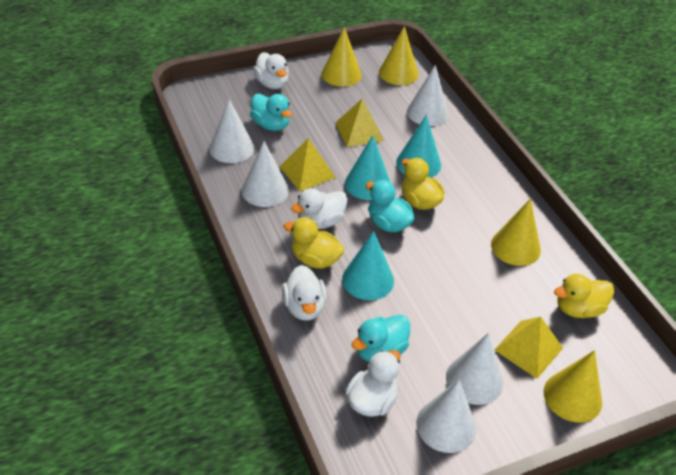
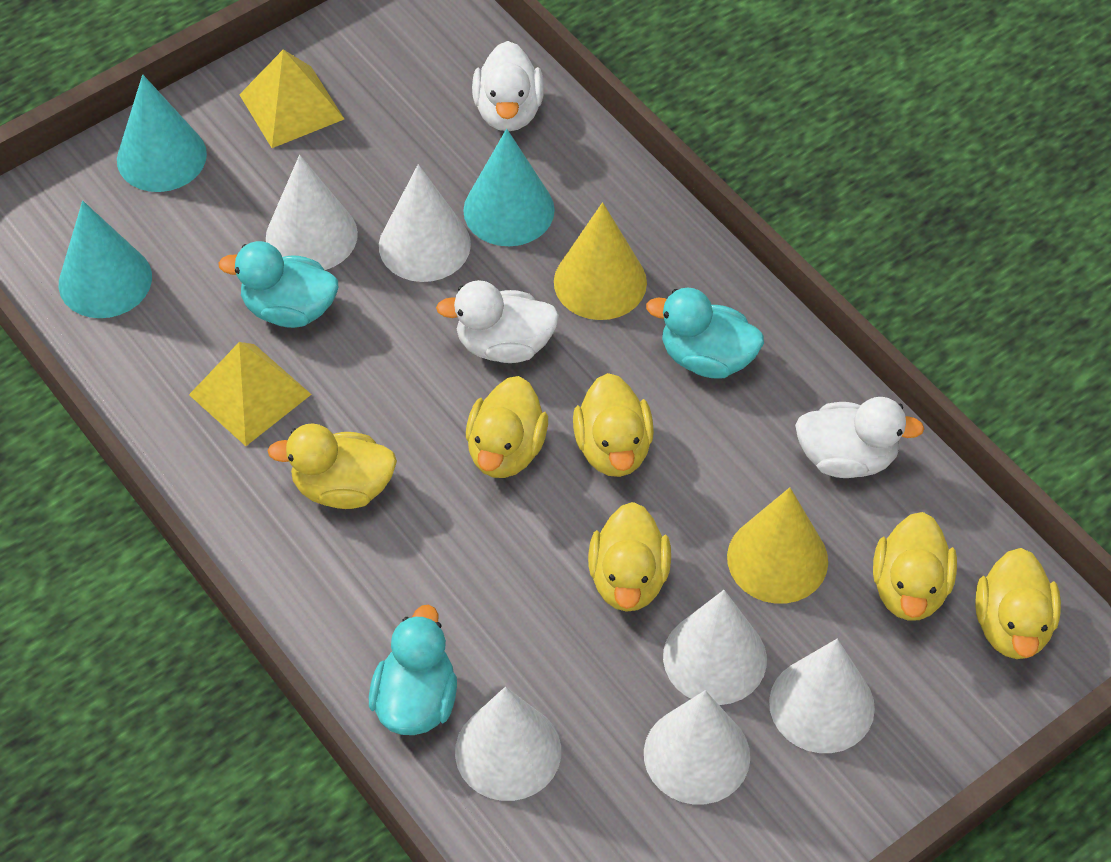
white cone: [209,99,255,163] [242,141,289,207] [407,65,449,126] [416,380,477,453] [446,333,503,405] = 5 -> [266,155,358,270] [379,164,471,282] [455,687,561,801] [644,690,750,804] [663,590,767,705] [769,639,875,753] = 6
white duck: [253,52,289,89] [282,265,327,321] [291,188,347,229] [345,350,401,417] = 4 -> [436,280,559,363] [472,41,544,131] [795,397,924,478] = 3
yellow cone: [321,27,362,87] [379,26,419,85] [491,198,541,266] [544,350,602,423] = 4 -> [554,202,647,320] [727,487,828,604] = 2
yellow duck: [284,217,345,269] [402,158,445,210] [554,274,614,318] = 3 -> [268,423,397,509] [466,376,548,478] [573,373,654,477] [588,502,671,612] [873,512,957,621] [975,548,1061,659] = 6
yellow pyramid: [279,138,336,191] [335,98,384,147] [495,316,563,379] = 3 -> [189,342,312,446] [239,50,344,148] = 2

